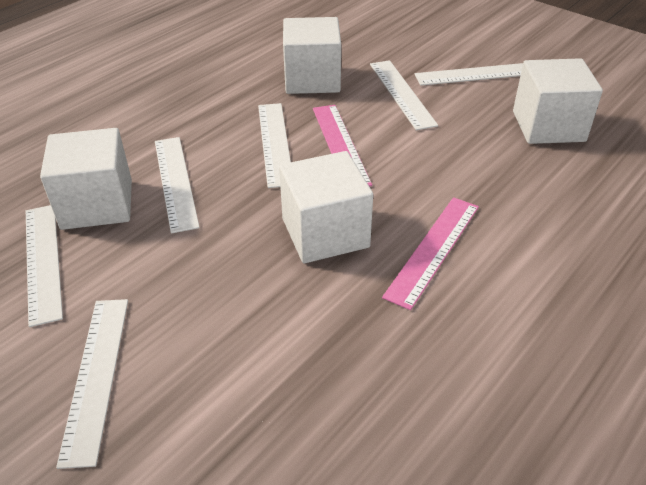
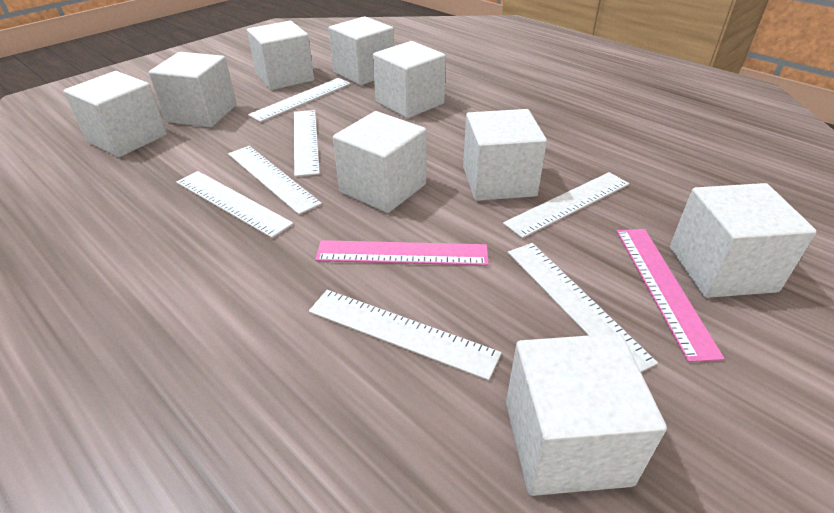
white cube: [40,128,132,230] [279,151,373,263] [283,17,341,94] [513,58,603,144] = 4 -> [64,71,167,157] [149,52,237,127] [247,21,314,90] [328,16,394,85] [333,111,427,213] [373,41,446,118] [463,109,547,201] [506,333,667,496] [670,183,817,298] = 9
white ruler: [26,205,63,327] [56,299,128,469] [155,137,200,234] [258,103,291,188] [370,60,438,130] [415,63,523,86] = 6 -> [176,171,294,238] [228,146,322,215] [248,78,351,122] [294,110,320,177] [309,290,502,381] [503,172,629,238] [508,243,658,372] = 7

